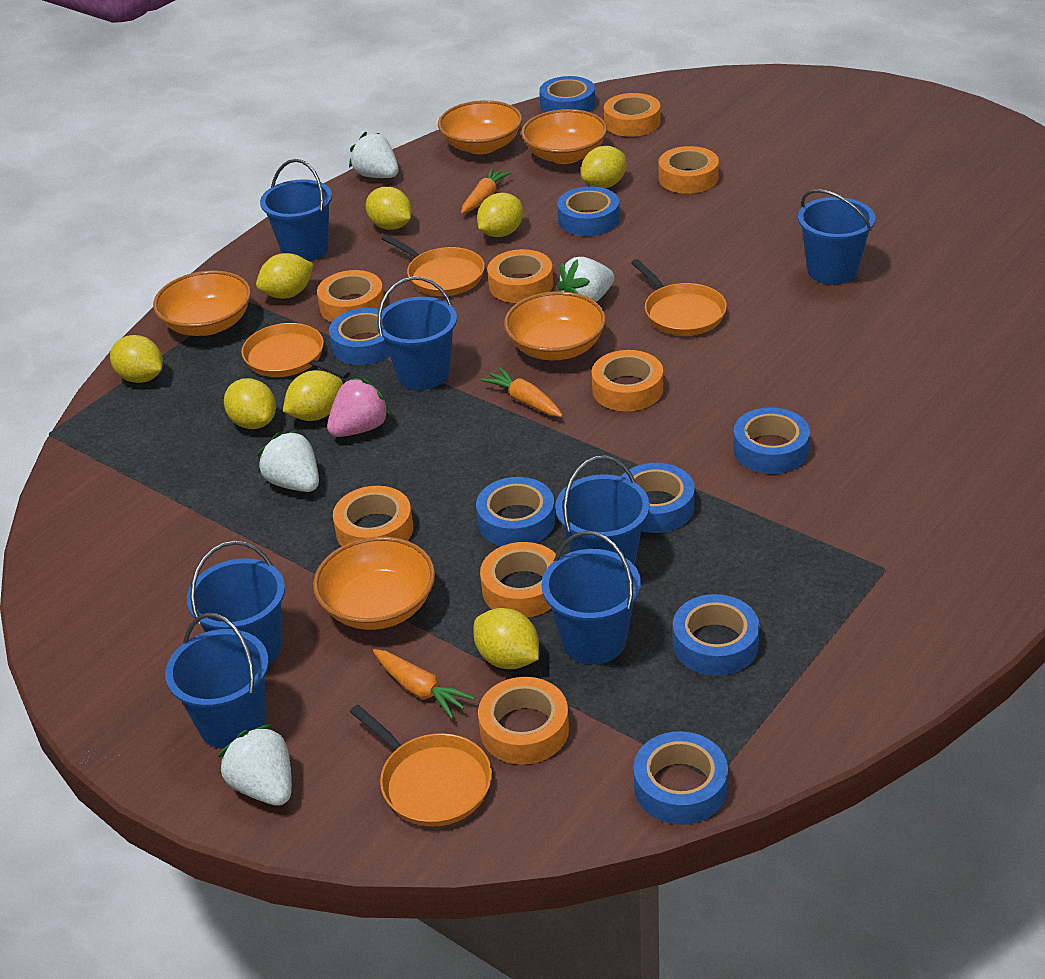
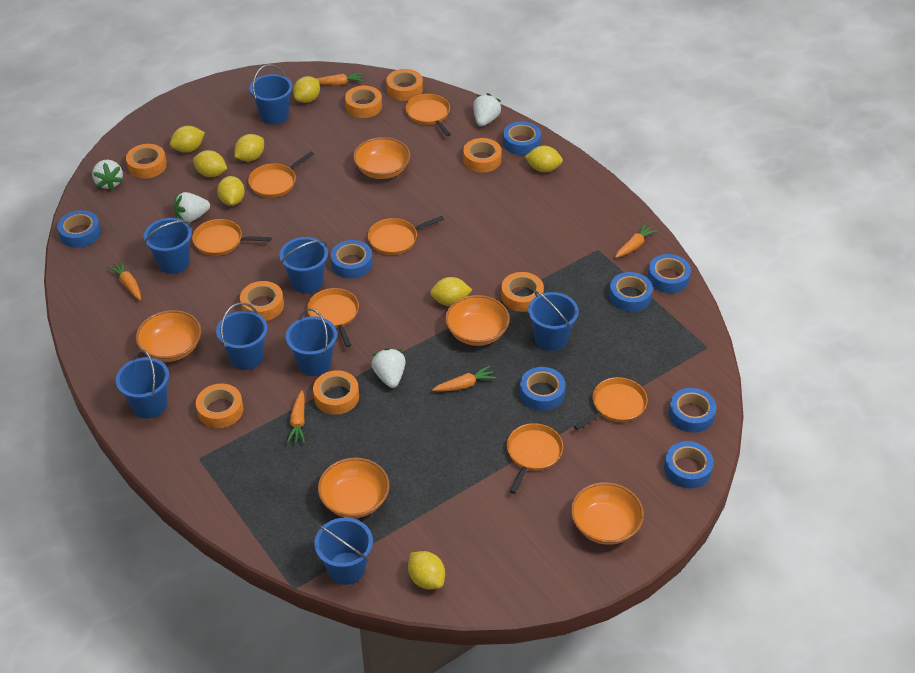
blue bucket: [165,613,269,749] [187,541,285,664] [260,159,332,261] [376,276,457,390] [542,531,641,664] [555,455,650,566] [798,189,875,285] = 7 -> [116,350,169,418] [144,218,192,274] [216,303,268,370] [250,64,293,125] [280,237,328,294] [286,309,337,376] [314,518,373,585] [528,291,579,351] = 8
orange carrot: [373,649,475,719] [461,168,512,213] [481,367,563,417] = 3 -> [108,260,141,300] [287,390,305,443] [316,73,364,85] [432,366,496,392] [615,223,658,258] = 5
orange pan: [241,323,350,379] [350,705,492,827] [381,234,485,296] [631,259,727,336] = 4 -> [192,219,272,256] [248,151,314,198] [307,288,359,347] [368,216,444,255] [405,94,451,136] [507,423,563,494] [574,377,648,430] = 7
pink strawberry: [327,377,391,437] = 1 -> none = 0

